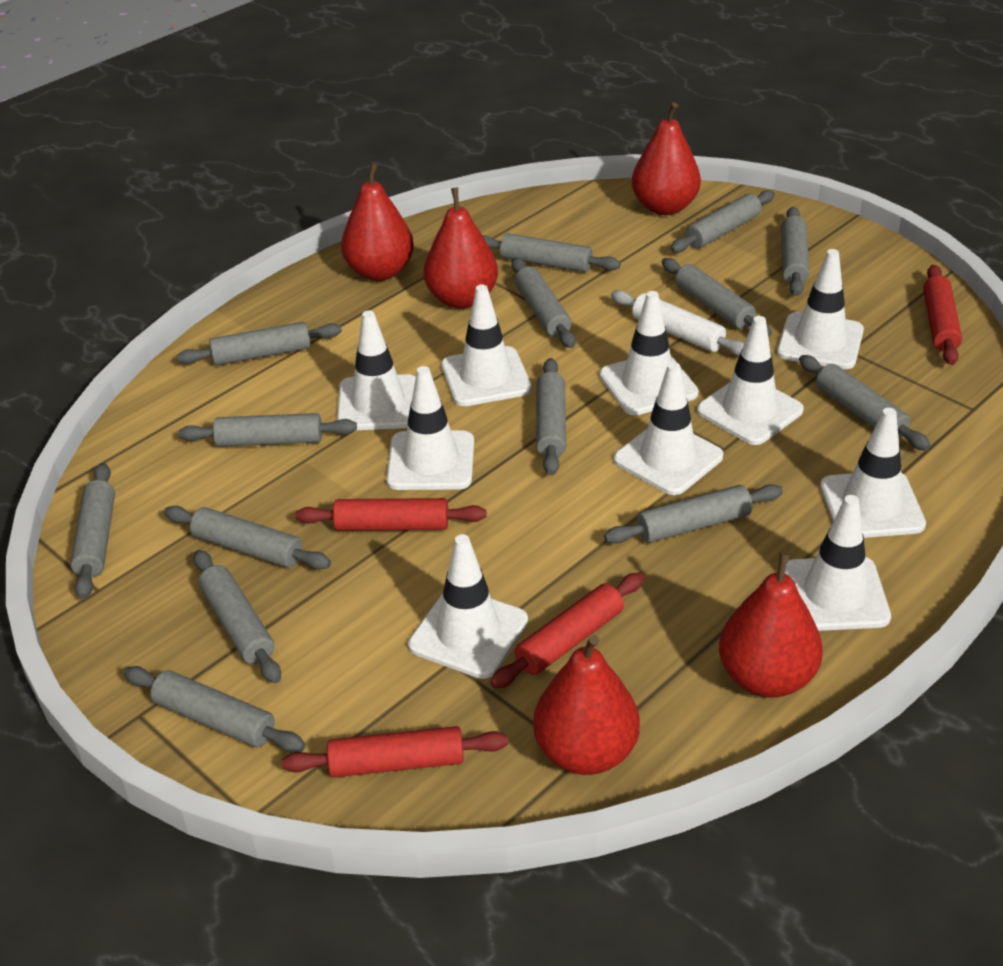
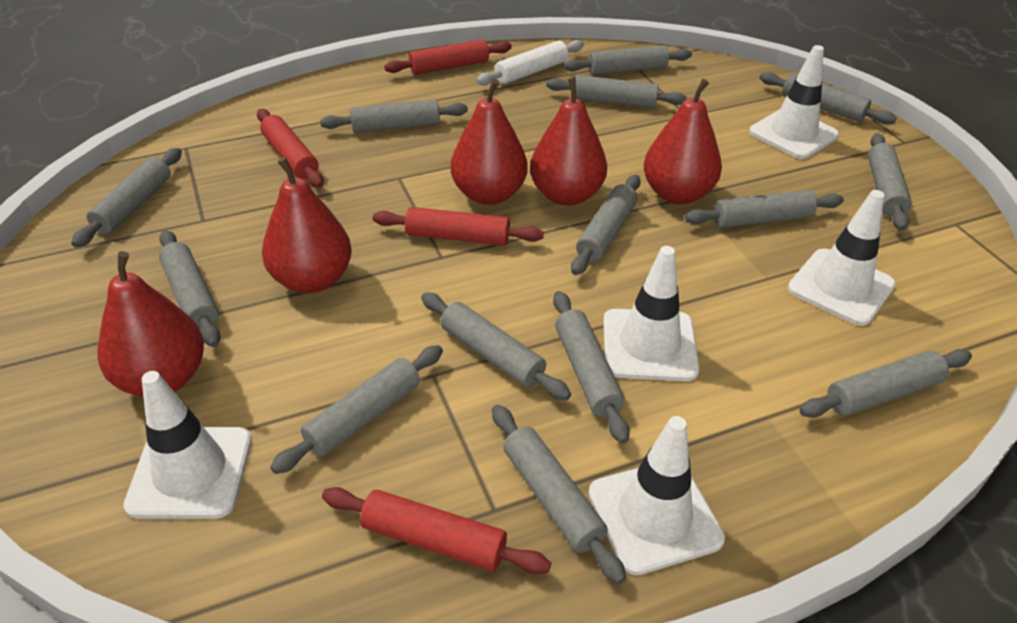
white traffic cone: [337,310,416,430] [386,366,474,490] [408,534,528,679] [441,285,532,406] [599,291,699,415] [614,362,723,495] [697,316,804,445] [777,249,864,369] [785,495,891,631] [820,408,926,538] = 10 -> [123,371,252,518] [588,416,725,575] [603,246,699,381] [749,45,839,159] [788,190,896,326] = 5

